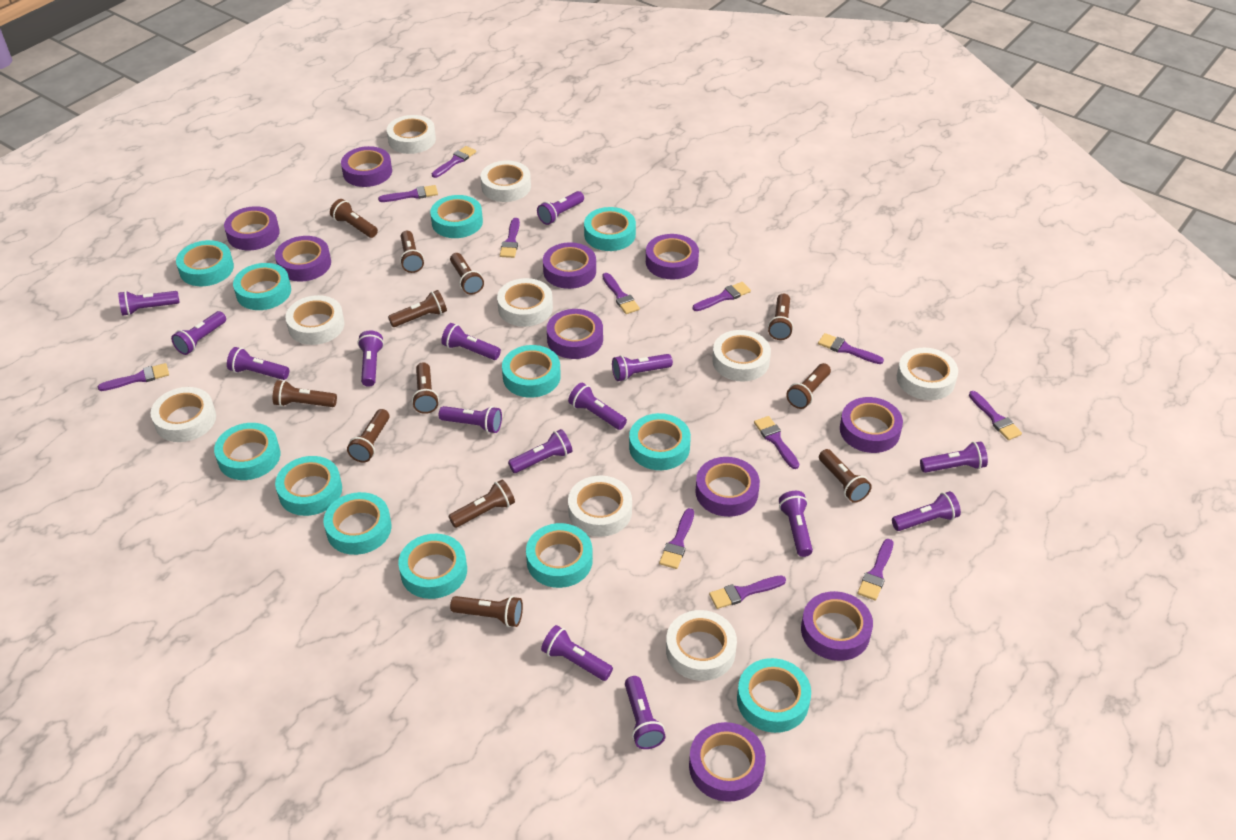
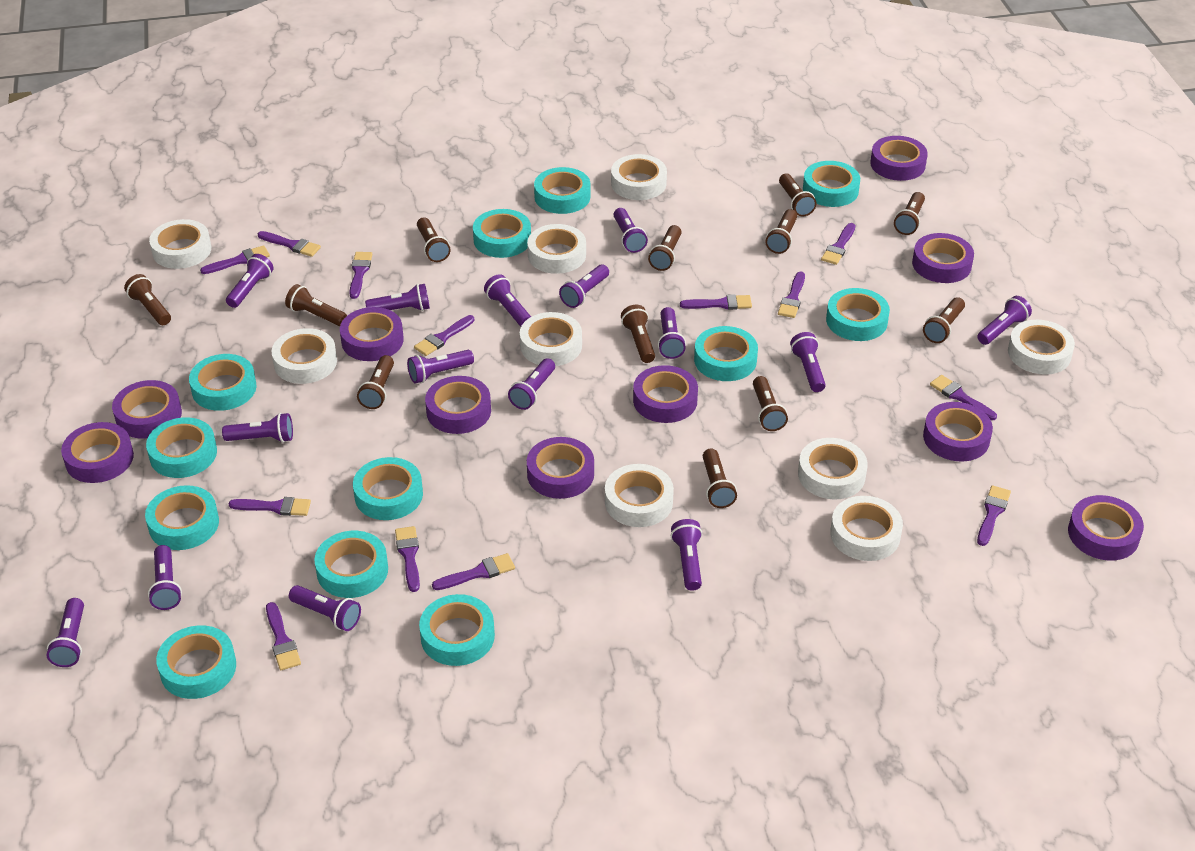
purple brush: [97,363,169,391] [378,185,438,202] [432,146,476,178] [500,218,520,258] [602,273,640,314] [659,508,694,569] [693,282,751,311] [709,575,786,609] [754,416,799,469] [818,333,884,364] [858,539,893,601] [969,391,1022,440] = 12 -> [200,245,270,274] [229,497,311,516] [258,231,321,257] [266,602,301,670] [349,252,373,299] [395,526,420,592] [414,315,474,356] [432,553,515,590] [680,294,752,310] [778,271,805,318] [821,223,856,265] [930,375,997,420] [977,485,1011,546] = 13

